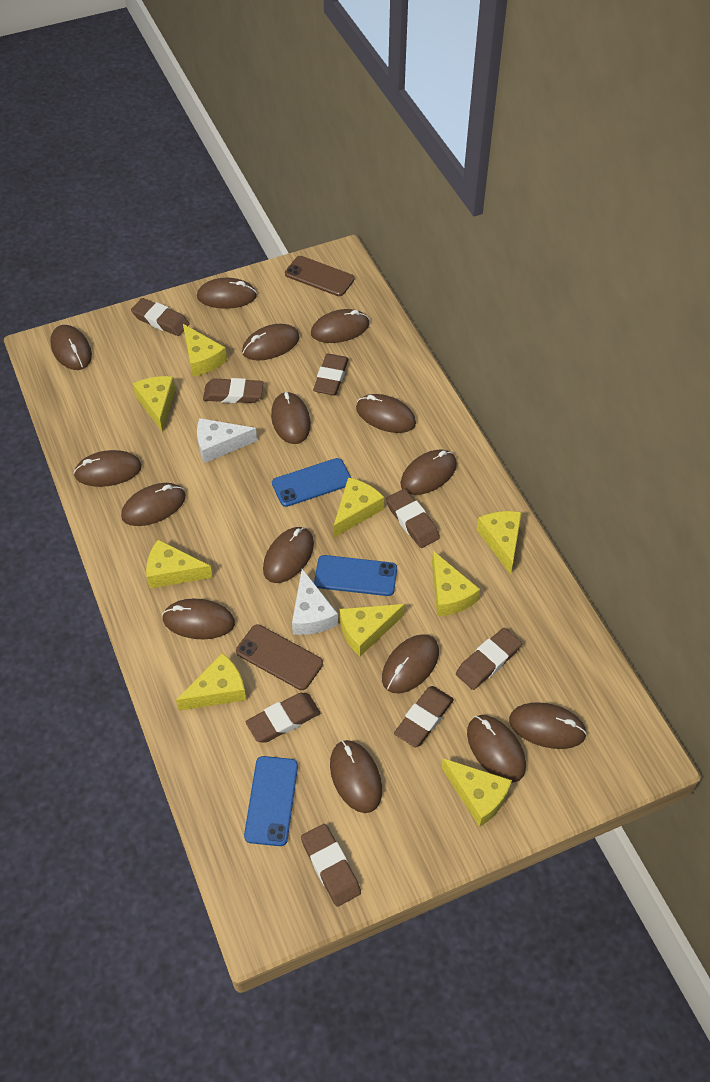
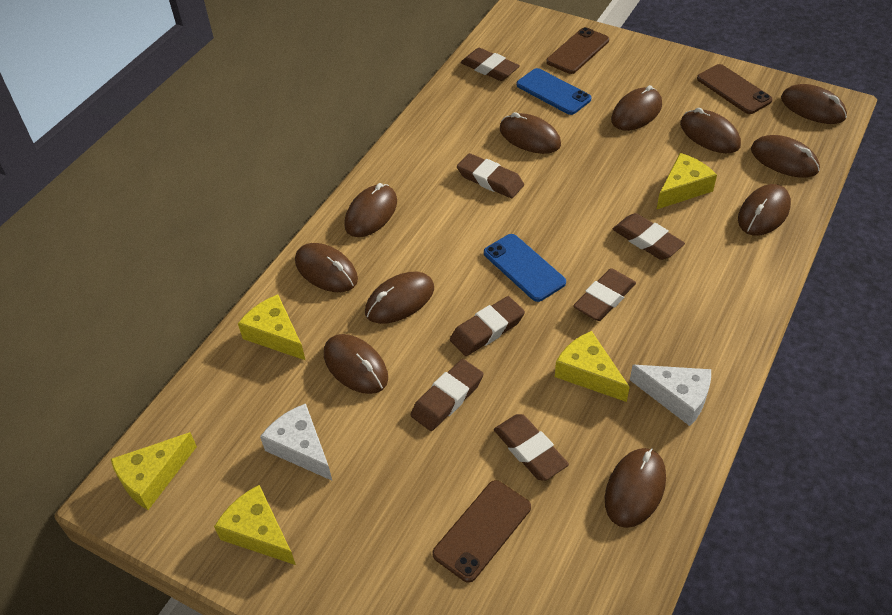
blue phone: [244,756,298,846] [272,458,351,507] [314,555,397,596] = 3 -> [484,234,566,302] [517,68,591,115] = 2
brown eraser: [131,298,190,336] [203,378,264,403] [246,693,320,743] [301,824,361,907] [313,354,349,395] [386,489,440,548] [394,686,454,747] [456,628,522,690] = 8 -> [411,359,483,431] [450,296,525,356] [457,153,524,198] [461,48,520,81] [494,414,569,481] [573,268,636,321] [613,213,685,260] = 7
brown mouse: [50,325,92,370] [73,450,142,487] [121,483,186,526] [162,599,235,639] [197,278,257,309] [242,324,300,360] [263,527,314,583] [271,392,311,444] [311,309,370,343] [330,740,382,813] [356,394,416,433] [382,634,439,693] [400,450,457,495] [467,715,526,782] [509,702,587,749] = 15 -> [295,243,358,292] [324,334,388,394] [344,183,397,237] [365,272,434,324] [500,112,561,154] [605,448,666,528] [611,85,662,131] [680,108,741,153] [738,184,791,236] [751,135,820,178] [781,84,847,124] = 11
brown phone: [236,624,323,690] [285,256,354,296] = 2 -> [432,480,531,583] [546,27,609,74] [697,64,772,114] = 3
yellow cheese: [133,376,176,432] [146,540,213,588] [176,653,246,711] [183,324,227,377] [334,477,384,538] [340,604,405,656] [432,551,480,616] [442,758,512,827] [477,511,522,574] = 9 -> [111,432,197,510] [214,485,296,565] [238,294,305,360] [555,331,630,402] [656,153,717,210] = 5

